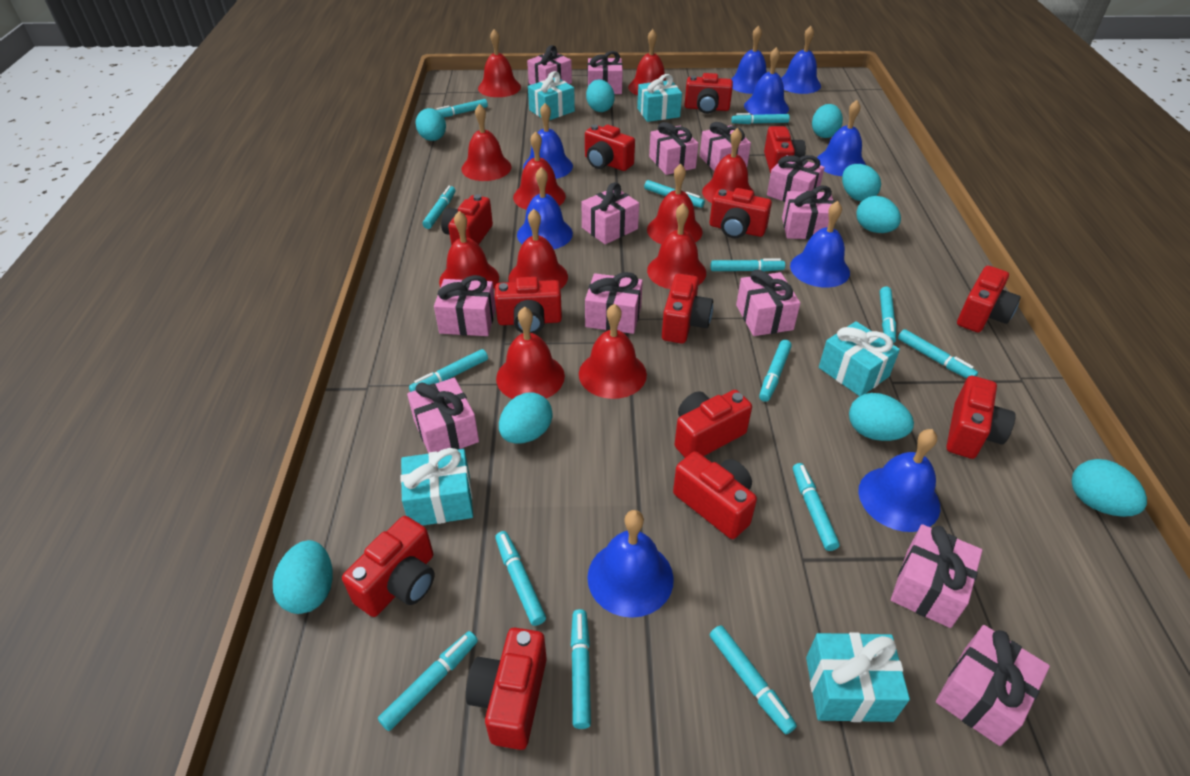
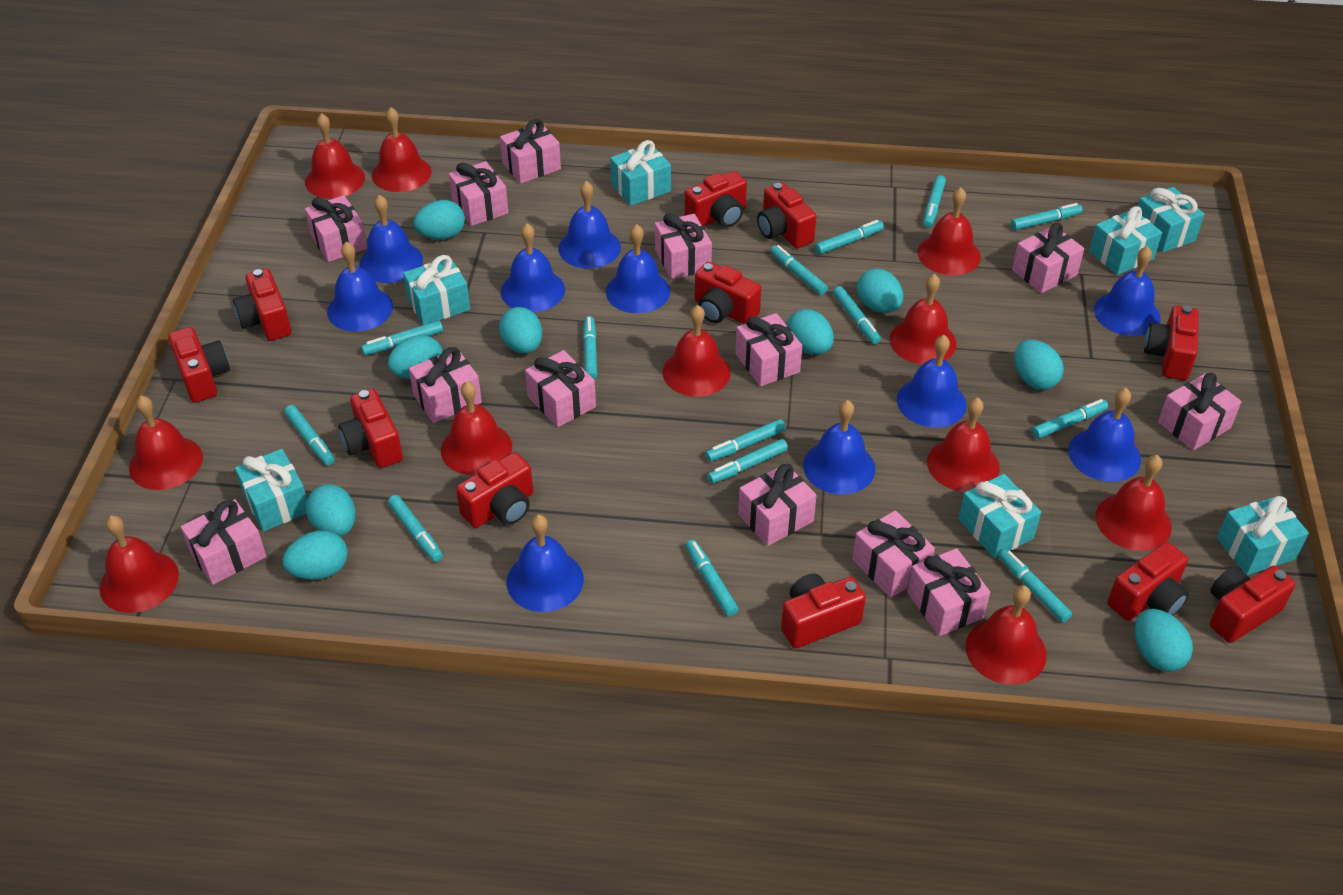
blue bell: [517,167,573,249] [523,103,573,179] [587,510,674,618] [731,25,766,94] [744,47,789,115] [781,26,821,94] [790,201,850,288] [817,100,866,176] [858,429,940,532] = 9 -> [327,242,393,332] [360,195,423,283] [501,223,565,312] [507,515,584,612] [558,181,621,268] [606,224,670,313] [803,400,876,494] [897,335,967,427] [1068,388,1141,482] [1094,246,1160,336] = 10
red camera: [342,516,435,617] [441,194,493,246] [466,628,547,750] [495,277,562,334] [585,124,635,171] [662,274,713,344] [673,452,757,539] [675,390,752,458] [685,73,733,114] [710,188,772,239] [764,126,806,174] [947,376,1016,459] [957,266,1021,332] = 13 -> [168,327,230,403] [233,269,291,341] [338,389,403,468] [456,452,533,528] [685,171,747,227] [695,262,761,324] [757,182,816,248] [781,574,866,648] [1107,542,1189,621] [1144,305,1199,380] [1210,566,1295,643] = 11
turquoise gift: [401,448,473,526] [528,71,575,120] [637,74,682,122] [806,632,910,722] [819,321,900,396] = 5 -> [235,449,307,531] [403,255,470,325] [610,140,671,206] [958,474,1041,558] [1089,206,1162,275] [1138,187,1204,252] [1217,496,1309,575] = 7

